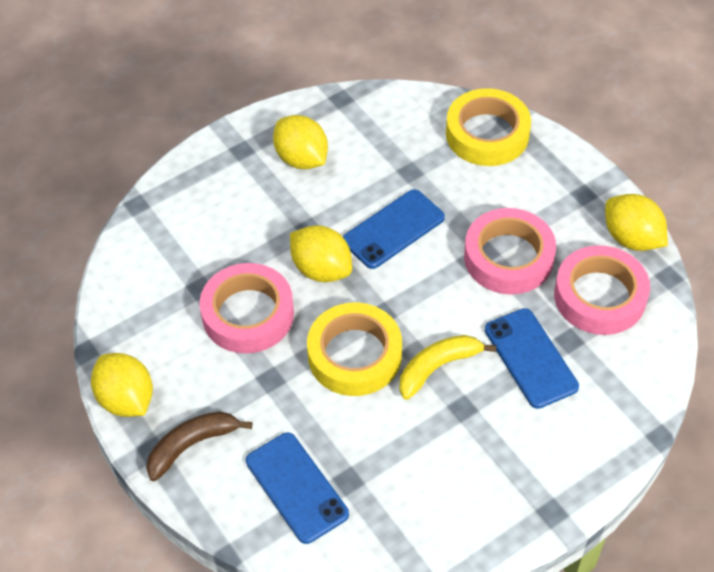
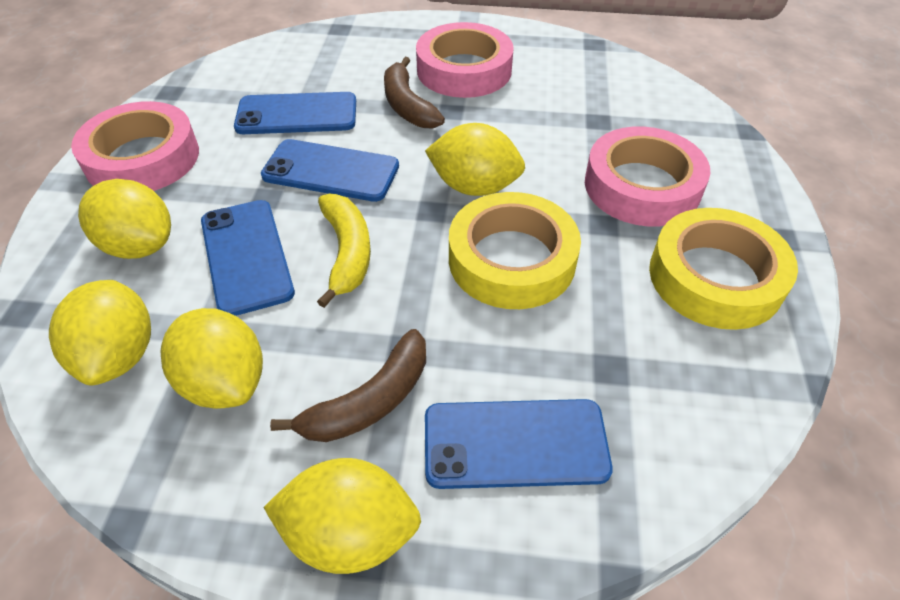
blue phone: [246,432,349,544] [343,189,445,269] [485,308,579,409] = 3 -> [201,200,295,316] [234,92,356,134] [261,139,399,202] [425,399,613,489] = 4
brown banana: [146,411,252,481] = 1 -> [270,329,426,442] [384,57,445,129] = 2
yellow lemon: [91,353,153,417] [273,115,328,169] [290,225,352,282] [605,194,668,251] = 4 -> [49,280,151,386] [78,179,171,259] [161,308,263,409] [263,458,421,574] [425,123,525,196] = 5

